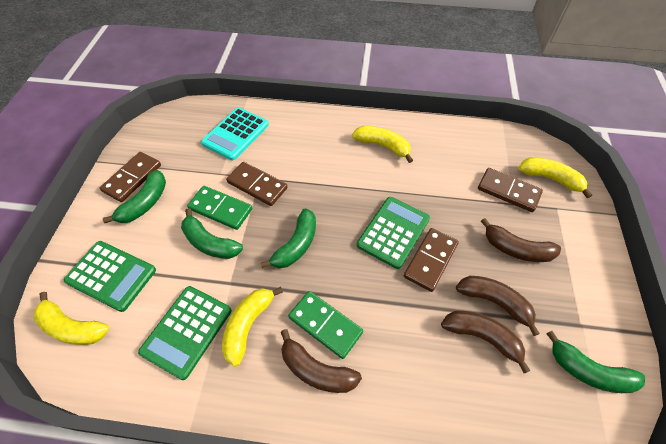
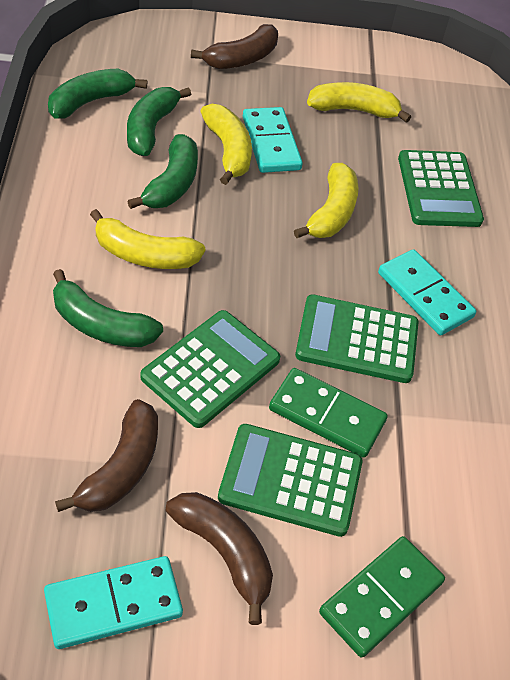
brown banana: [281,329,362,393] [441,311,530,374] [456,276,540,336] [481,218,561,262] = 4 -> [55,399,158,512] [165,492,273,625] [191,24,278,69] = 3
brown domino: [100,152,161,202] [226,162,288,206] [404,228,459,292] [478,168,543,212] = 4 -> none = 0
green calculator: [64,241,156,312] [138,286,231,380] [357,197,430,269] = 3 -> [140,310,280,428] [218,424,362,537] [295,294,419,383] [398,150,484,227] = 4
turquoise calculator: [201,107,269,160] = 1 -> none = 0
turquoise domino: none = 0 -> [44,556,183,649] [243,107,303,173] [378,249,476,335] = 3

